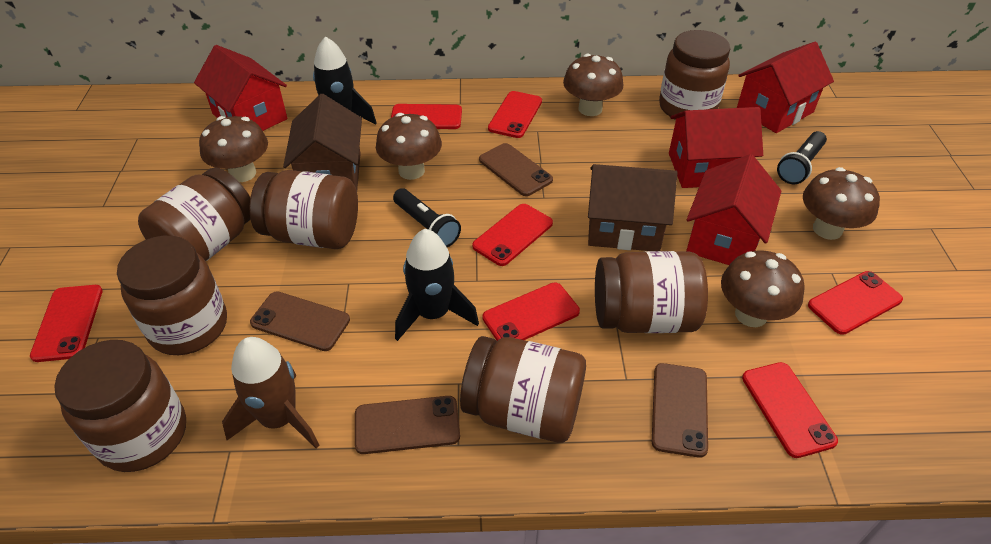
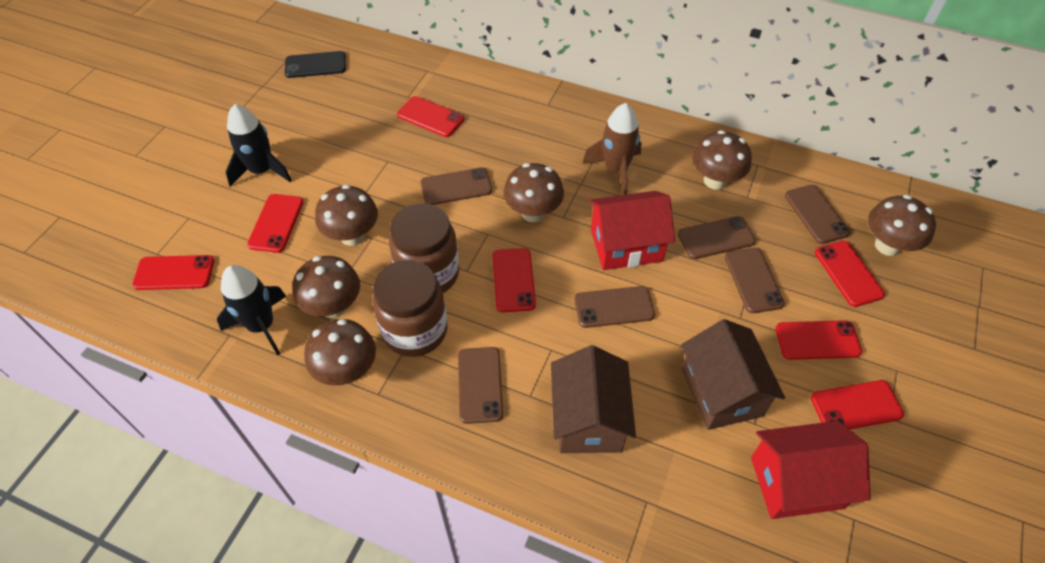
black flashlight: [393,188,461,247] [777,131,827,184] = 2 -> none = 0
black phone: none = 0 -> [285,51,346,78] = 1
brown jar: [54,340,186,472] [117,236,227,355] [138,167,251,261] [250,170,358,249] [460,336,586,443] [595,251,708,333] [659,30,730,120] = 7 -> [372,260,448,357] [389,203,459,293] = 2
brown mushroom: [199,116,268,182] [376,113,442,180] [563,54,623,116] [721,250,805,327] [803,167,880,240] = 5 -> [293,256,360,318] [304,319,376,386] [315,185,378,246] [503,163,564,222] [692,130,752,190] [868,195,936,256] = 6
brown phone: [250,292,350,351] [355,396,460,454] [479,143,553,196] [652,363,708,458] = 4 -> [421,168,492,205] [458,347,503,424] [574,286,655,328] [678,216,756,259] [725,248,785,313] [785,185,850,244] = 6
red house: [194,45,288,131] [669,107,763,188] [686,154,781,265] [737,42,834,133] = 4 -> [589,191,675,270] [751,421,871,519] = 2

